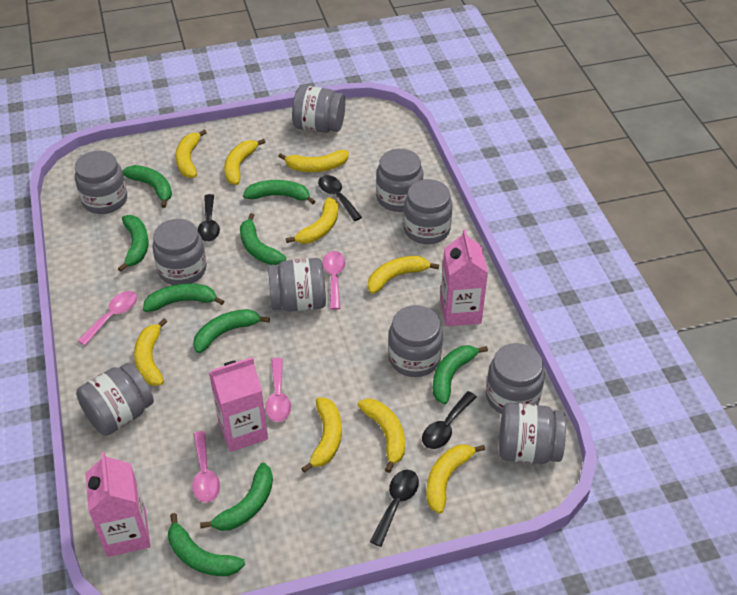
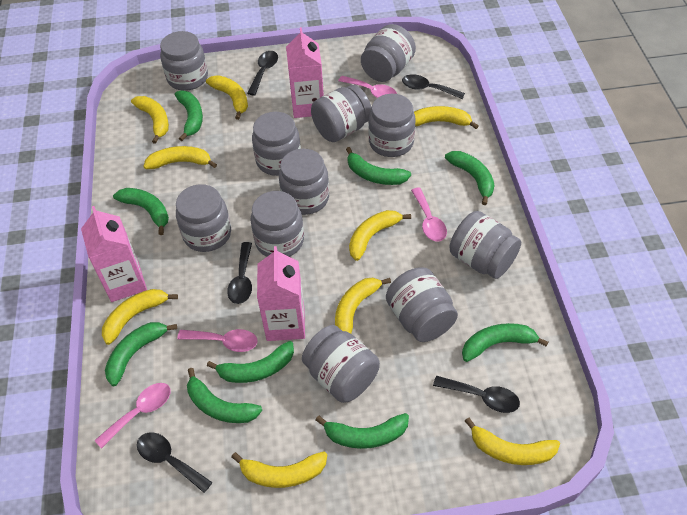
black spoon: [198,194,220,242] [318,175,362,221] [370,470,419,547] [422,391,477,449] = 4 -> [137,432,213,493] [227,242,252,304] [247,51,278,96] [402,74,465,99] [433,376,520,413] = 5
grey jar: [75,151,127,214] [76,363,154,436] [152,219,207,285] [268,258,326,312] [292,85,345,133] [376,149,423,212] [388,305,443,377] [403,179,452,244] [486,343,545,414] [499,403,566,464] = 10 -> [160,31,208,91] [176,184,231,252] [250,191,304,257] [252,112,301,176] [279,149,329,215] [302,325,380,403] [311,85,372,142] [361,24,416,82] [368,94,415,157] [386,267,458,342] [449,211,521,279] = 11

